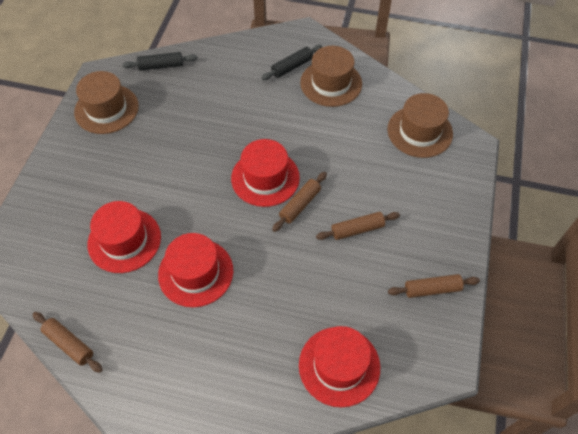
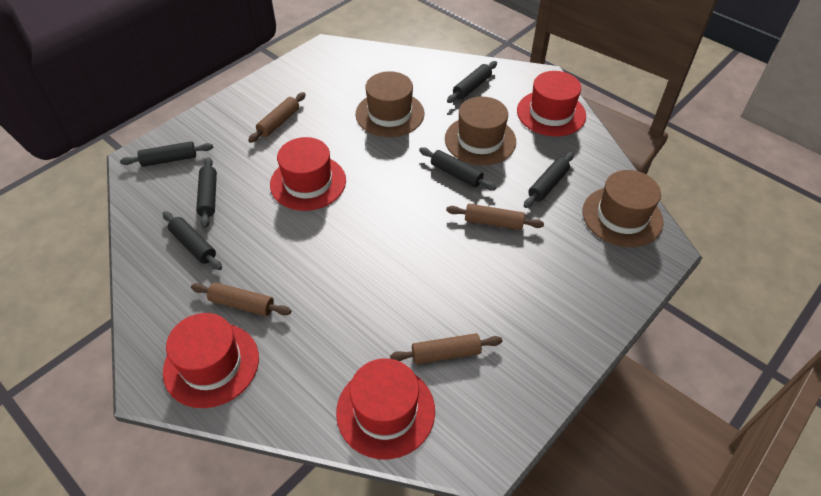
black rolling pin: [122,52,197,71] [261,45,322,80] = 2 -> [120,141,213,167] [163,211,222,270] [196,157,217,228] [419,147,497,190] [447,61,497,103] [524,152,574,208] = 6

